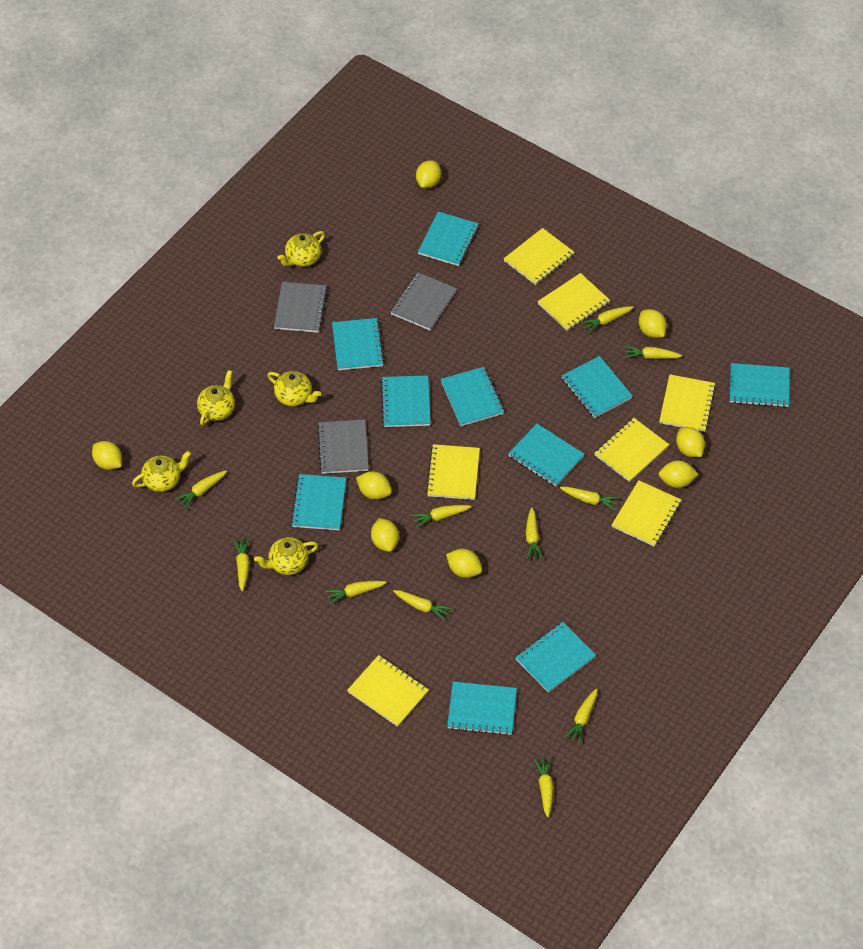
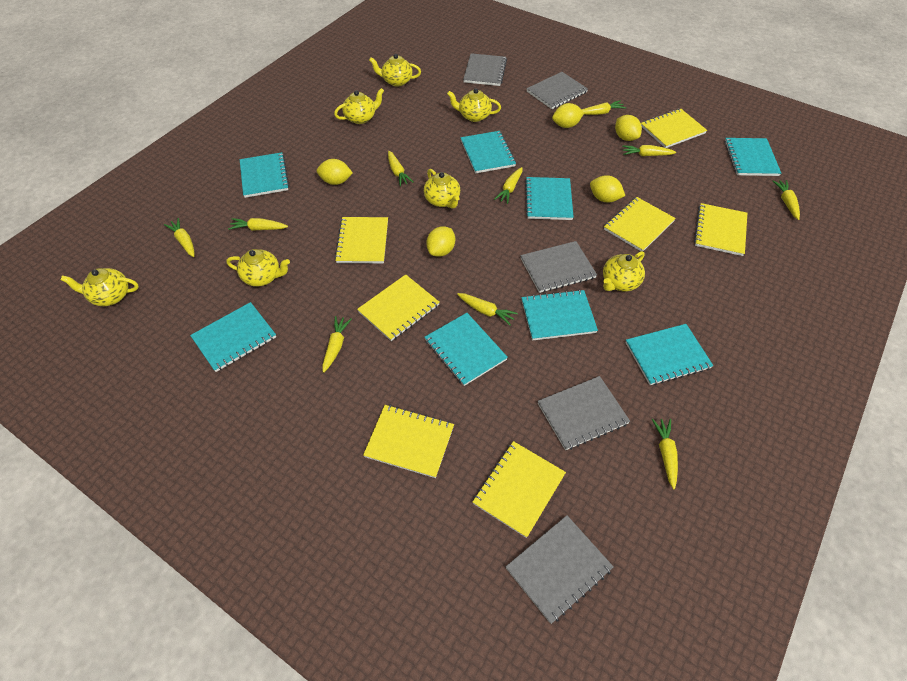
grey notebook: [274,282,327,333] [317,420,369,474] [391,272,457,330] = 3 -> [463,53,507,86] [506,515,614,624] [520,241,597,293] [526,72,588,109] [538,376,630,450] = 5
turquoise notebook: [291,474,346,530] [332,318,384,370] [381,375,431,427] [418,212,479,266] [441,367,504,426] [447,682,517,735] [508,424,585,486] [515,622,596,693] [562,356,633,418] [730,363,790,407] = 10 -> [190,302,276,372] [240,152,289,198] [424,313,508,386] [461,131,516,174] [521,290,598,341] [525,177,574,220] [625,324,714,385] [724,138,781,176] = 8
yellow carrot: [175,471,227,509] [233,538,250,591] [325,581,387,605] [393,590,452,621] [411,505,471,528] [526,507,543,560] [533,757,553,817] [560,486,620,510] [564,688,597,744] [581,306,634,333] [624,346,682,359] = 11 -> [164,218,194,257] [228,218,288,231] [322,316,352,373] [388,151,413,186] [457,293,518,325] [494,167,522,204] [582,100,626,115] [622,145,676,156] [652,419,678,489] [773,180,800,220] = 10
yellow lemon: [92,441,122,470] [356,471,392,500] [371,518,399,552] [416,161,441,188] [446,549,482,578] [639,309,667,338] [659,461,698,488] [676,427,705,457] = 8 -> [317,159,353,185] [426,226,455,257] [552,103,584,128] [590,175,625,202] [615,115,642,141] = 5
yellow teapot: [132,451,191,492] [197,370,235,426] [254,537,318,575] [267,371,321,406] [277,231,325,267] = 5 -> [61,268,139,306] [226,249,290,287] [334,88,384,124] [369,54,421,87] [424,169,460,209] [447,88,501,122] [603,251,645,291] = 7

